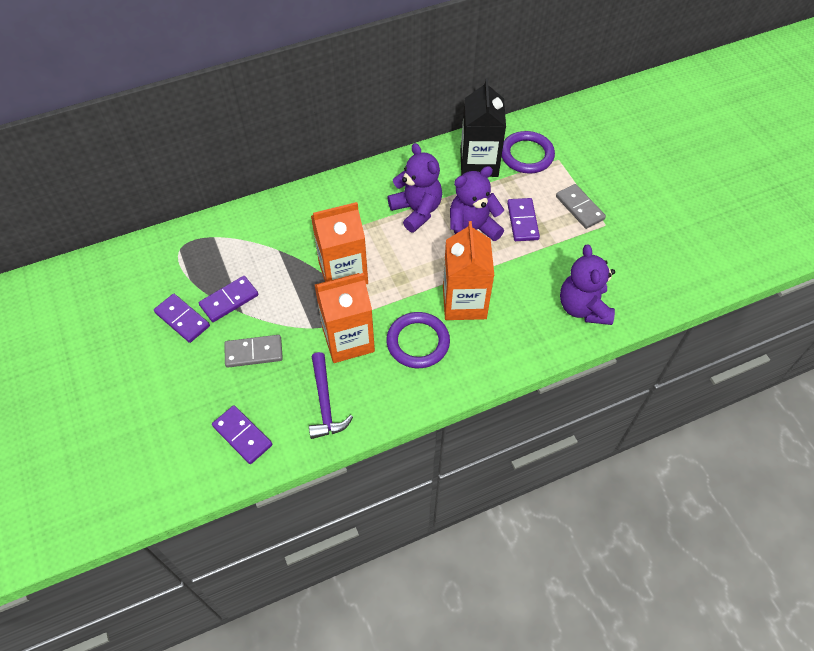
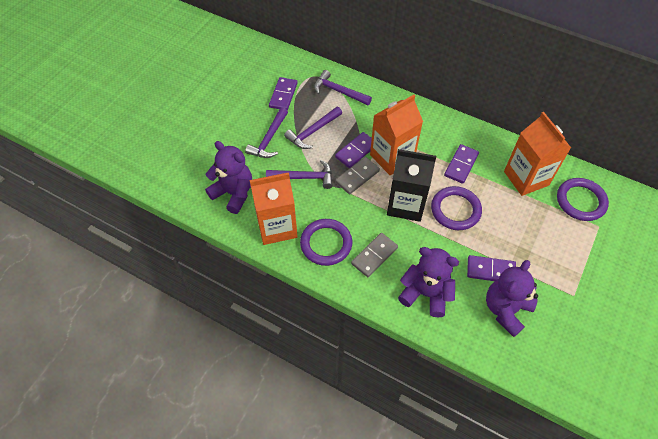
purple hammer: [309,352,353,439] = 1 -> [245,107,288,158] [266,160,333,189] [284,107,342,149] [314,70,372,105] = 4
purple ring: [386,312,450,368] [502,131,555,174] = 2 -> [300,219,352,266] [431,186,482,230] [557,178,609,221] = 3

